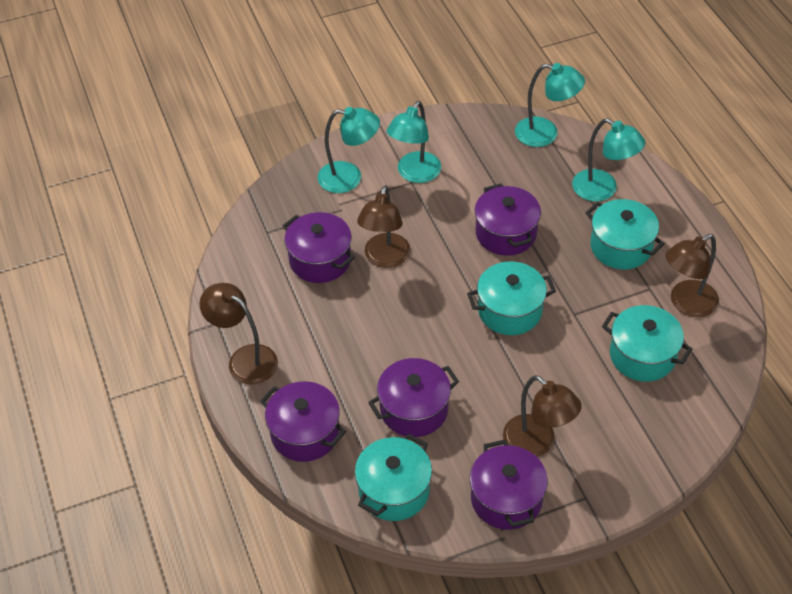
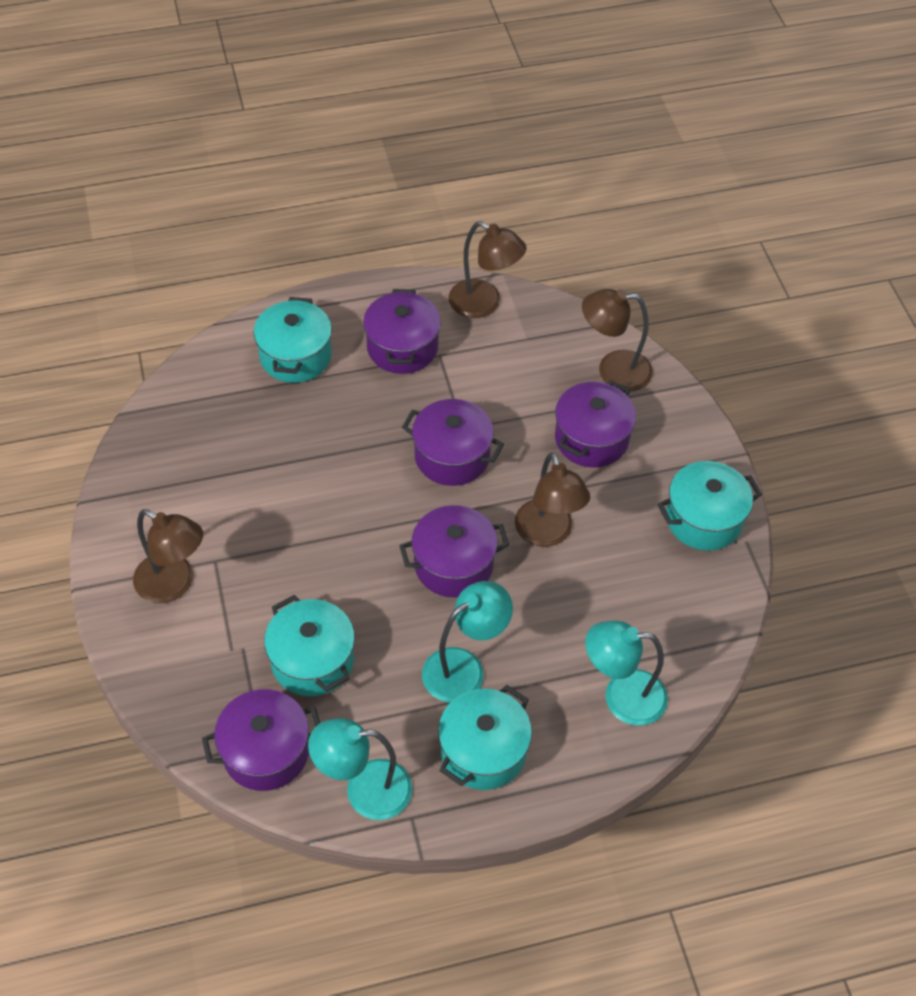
turquoise lamp: [318,107,380,193] [387,101,441,183] [515,63,585,147] [572,118,646,201] = 4 -> [308,718,412,820] [422,581,513,703] [585,621,668,726] = 3

